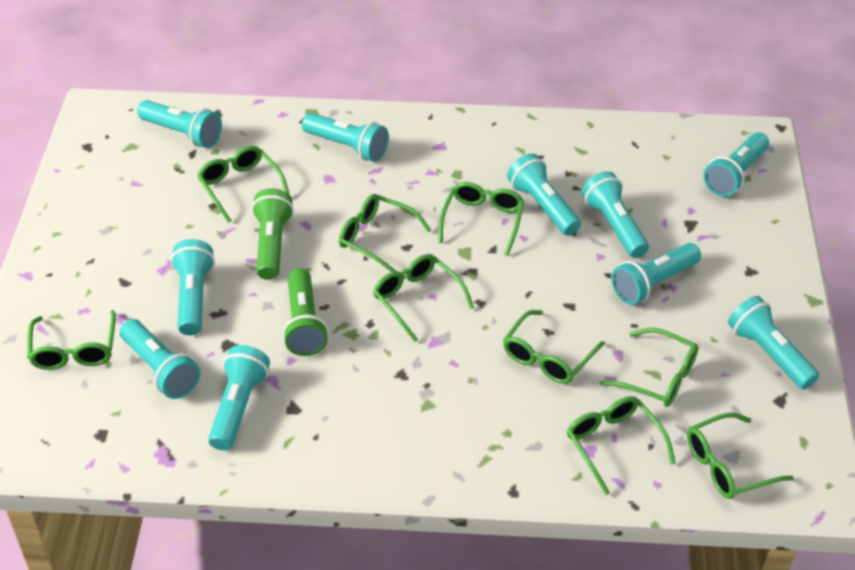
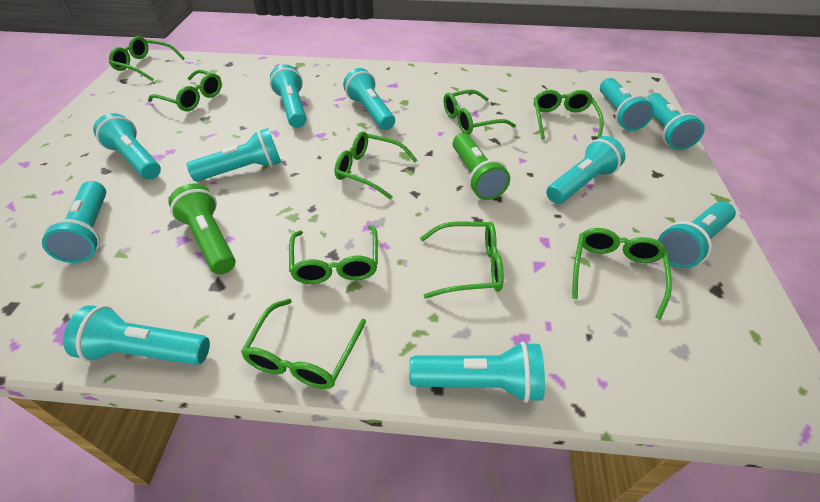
turquoise flashlight: [120,319,201,399] [137,100,222,148] [171,239,215,335] [208,345,270,451] [302,113,389,162] [507,154,581,236] [582,171,649,258] [611,243,701,305] [703,132,769,197] [728,296,819,389] = 10 -> [42,181,106,263] [63,305,210,365] [93,113,161,179] [186,128,281,181] [270,64,307,128] [343,68,395,130] [409,341,545,403] [546,136,625,204] [600,78,654,131] [647,93,705,150] [658,202,736,268] = 11

